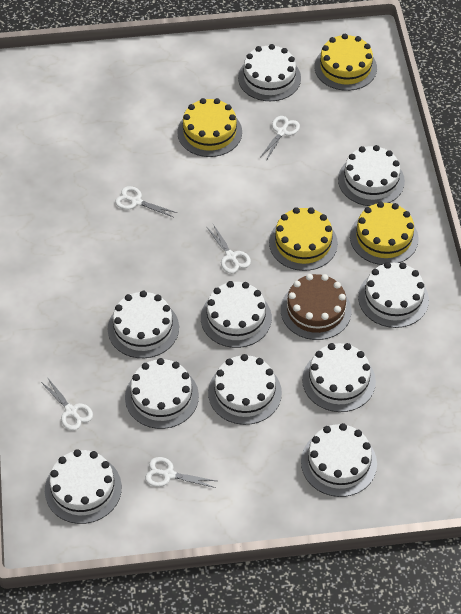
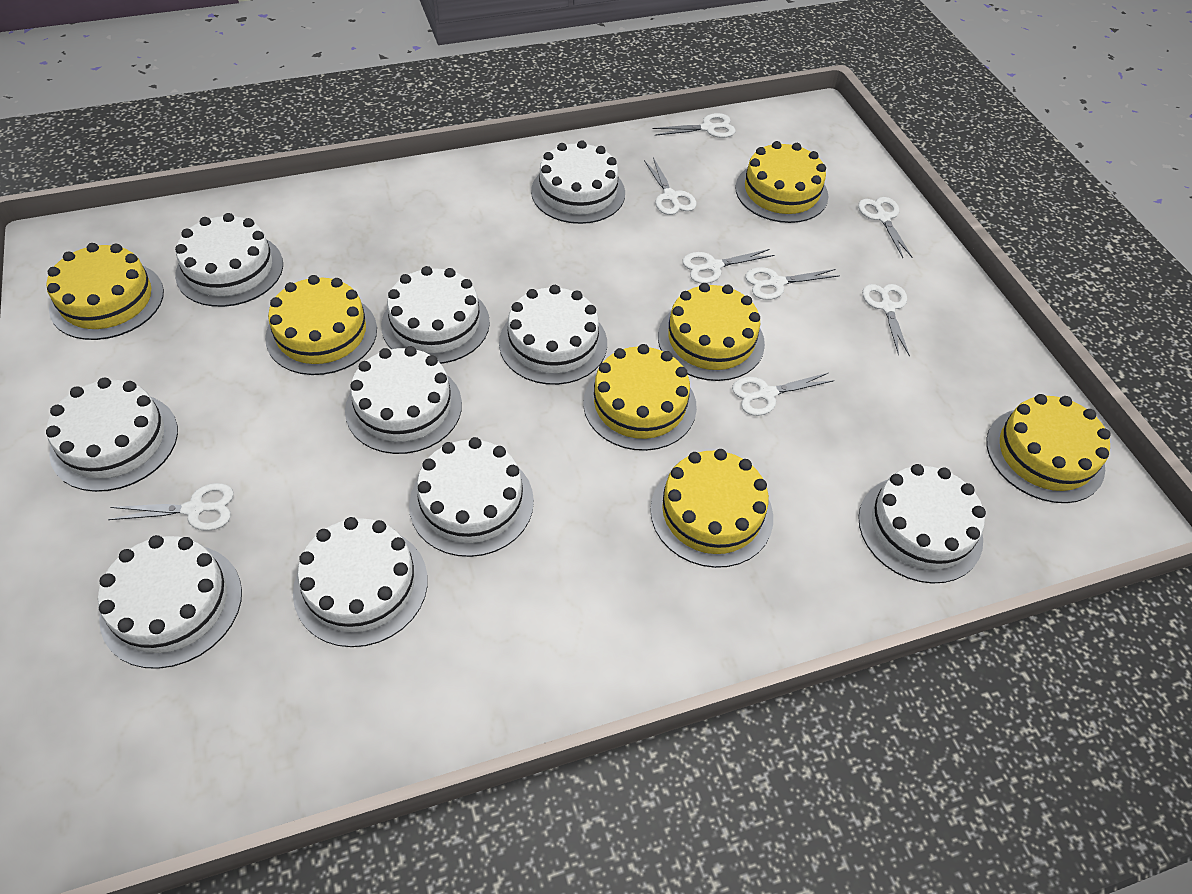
brown cake: [281,274,351,340] = 1 -> none = 0
white scissors: [40,377,93,431] [115,186,177,217] [145,457,216,488] [207,224,251,274] [260,116,300,161] = 5 -> [108,483,234,531] [644,158,696,215] [653,113,736,138] [682,249,775,283] [732,373,835,416] [745,267,840,300] [858,197,913,258] [862,284,910,356] = 8
yellow cake: [177,98,242,157] [269,207,338,271] [314,34,377,91] [350,202,419,265] = 4 -> [47,243,164,340] [265,275,377,375] [583,344,697,451] [650,449,773,568] [658,283,765,381] [735,141,828,223] [986,394,1111,503] = 7

